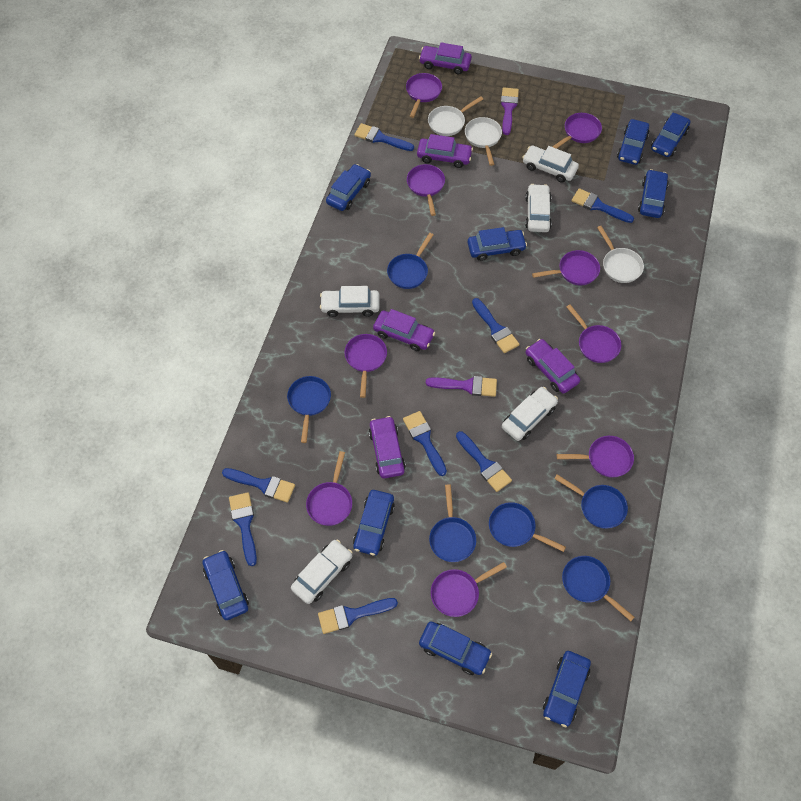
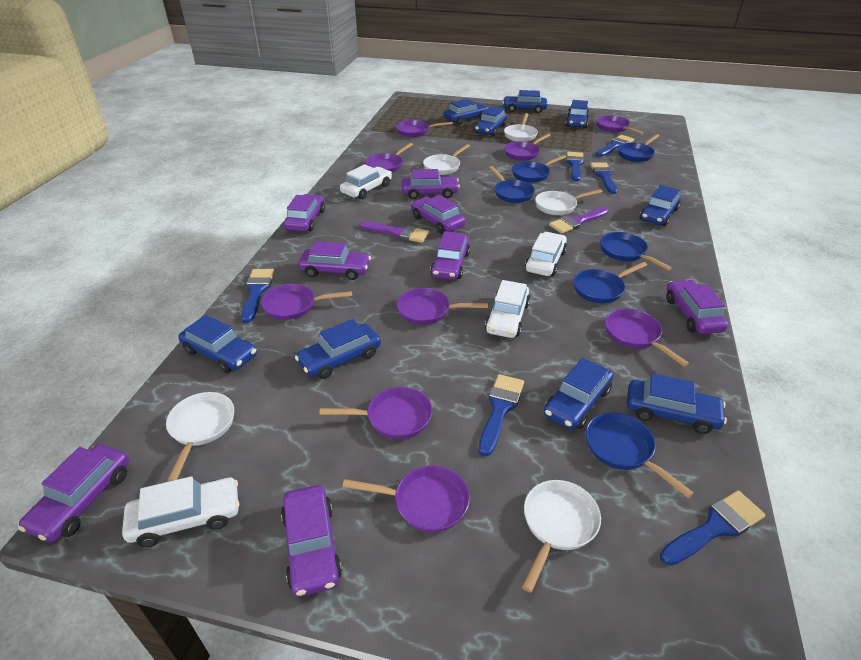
blue brush: [222,468,295,503] [229,492,257,566] [318,598,398,634] [354,123,414,151] [403,411,447,476] [456,431,512,492] [472,298,520,353] [572,188,634,223] = 8 -> [241,269,274,323] [479,374,524,457] [566,152,584,181] [590,162,617,194] [596,135,634,157] [660,490,765,566] = 6
purple car: [369,416,406,478] [373,309,435,351] [417,134,473,168] [419,43,472,74] [526,339,580,394] = 5 -> [18,444,129,542] [281,485,342,597] [284,194,325,232] [298,241,371,280] [402,169,460,199] [411,195,465,234] [430,231,470,280] [666,280,728,334] = 8
white car: [291,539,352,604] [320,286,380,317] [502,387,558,441] [522,146,579,183] [525,184,552,232] = 5 -> [122,476,239,547] [340,164,392,199] [485,280,530,338] [525,232,567,276] = 4
white pan: [428,96,483,136] [465,117,502,166] [597,226,644,283] = 3 -> [166,392,234,482] [423,144,470,175] [504,113,538,142] [522,480,601,593] [535,189,602,215] = 5

